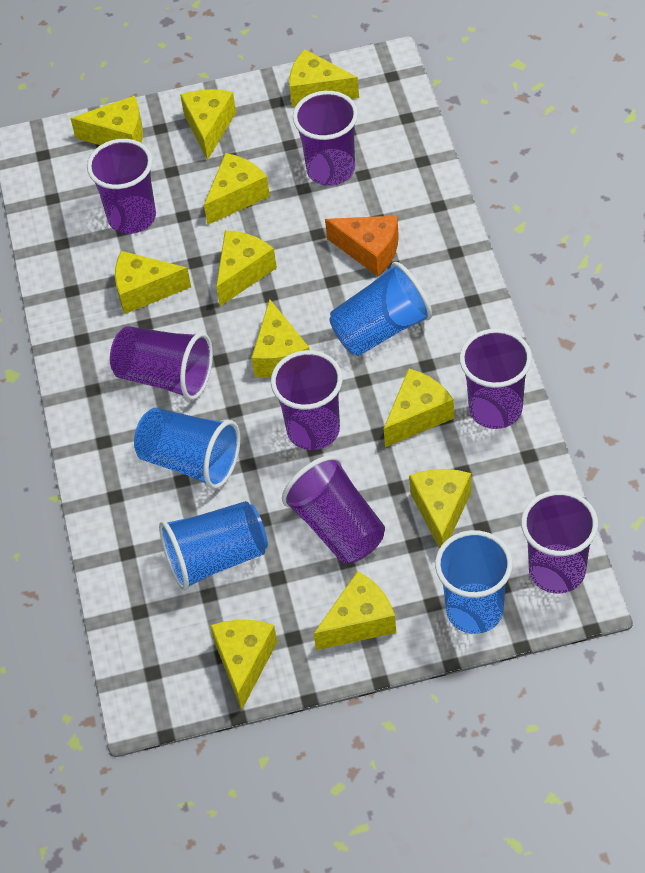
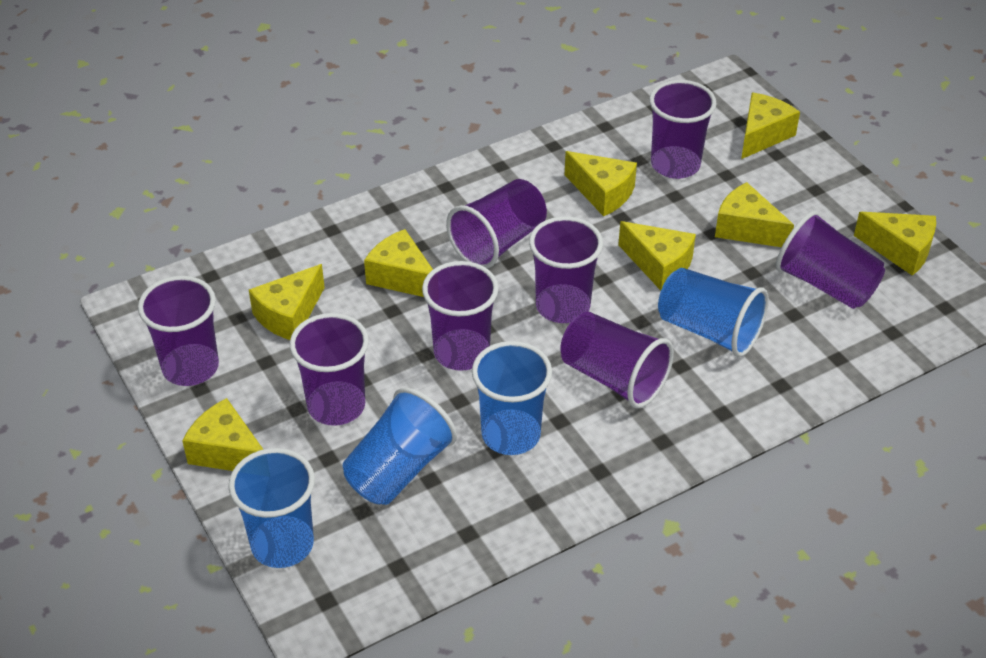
orange cheese: [325,216,399,276] = 1 -> none = 0
purple cup: [87,139,156,234] [110,326,213,400] [271,350,342,450] [282,455,385,563] [293,91,358,186] [459,329,532,429] [521,490,598,594] = 7 -> [138,276,219,386] [290,313,369,426] [422,261,499,371] [446,179,547,269] [529,216,603,323] [560,312,674,408] [649,80,717,179] [776,211,885,309] = 8
yellow cheese: [70,96,143,145] [115,251,191,314] [180,89,236,160] [204,153,270,225] [210,620,277,710] [216,230,277,306] [251,299,310,378] [289,49,359,107] [314,571,396,650] [384,368,454,447] [409,469,472,549] = 11 -> [182,398,264,471] [249,264,325,340] [364,229,433,297] [565,151,637,217] [618,221,696,291] [715,182,794,247] [741,93,800,159] [854,212,936,276] = 8

